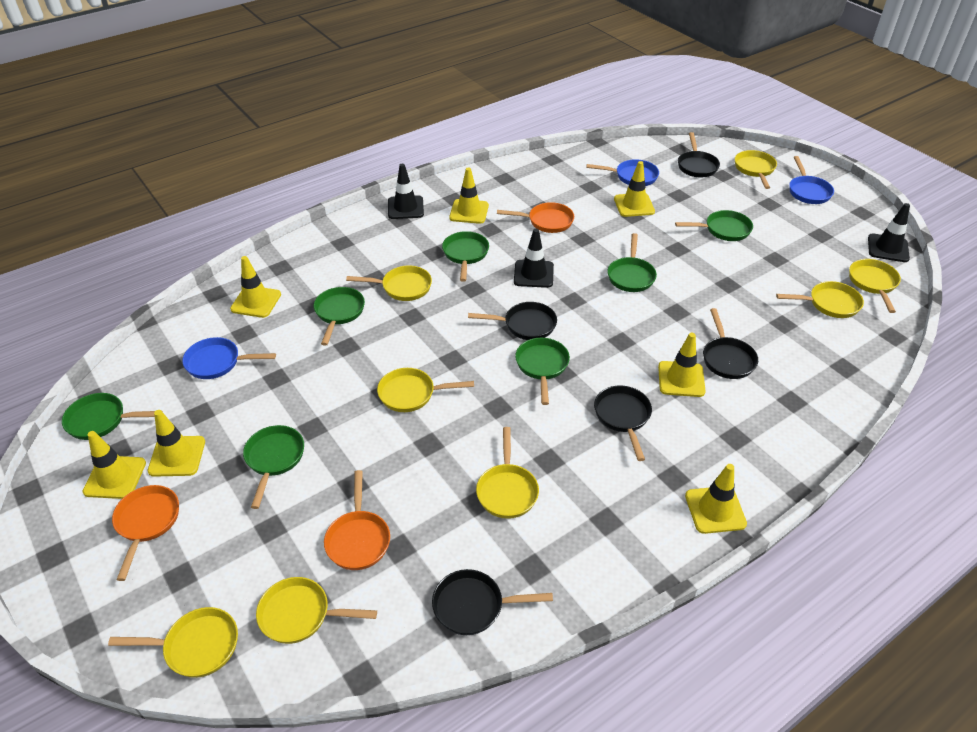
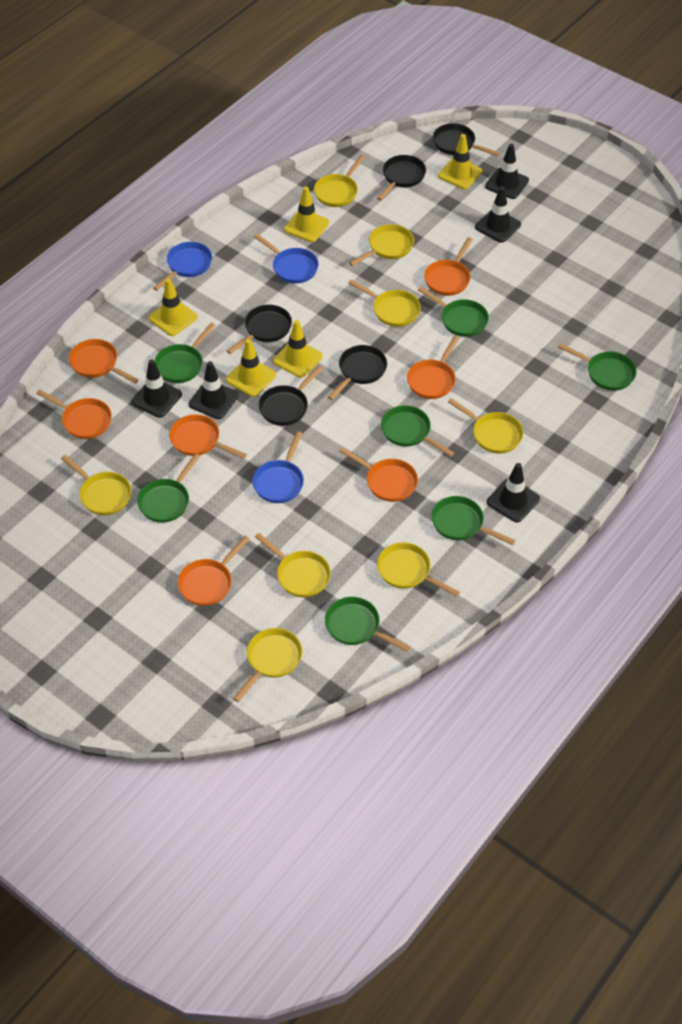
black traffic cone: [388,164,424,219] [514,229,554,288] [868,203,910,262] = 3 -> [131,360,182,418] [189,361,239,419] [475,186,521,243] [485,144,529,199] [487,463,540,522] = 5
orange pan: [112,485,179,581] [324,470,390,570] [497,202,574,233] = 3 -> [36,389,112,439] [69,339,139,384] [169,414,247,459] [178,536,250,606] [339,447,418,502] [407,336,460,399] [424,237,473,296] = 7
yellow traffic cone: [82,431,146,499] [147,410,205,477] [230,256,281,318] [449,167,489,224] [614,161,655,217] [658,333,705,397] [685,464,747,534] = 7 -> [149,279,198,336] [226,339,276,397] [273,320,323,378] [284,186,329,242] [438,134,482,189] = 5

